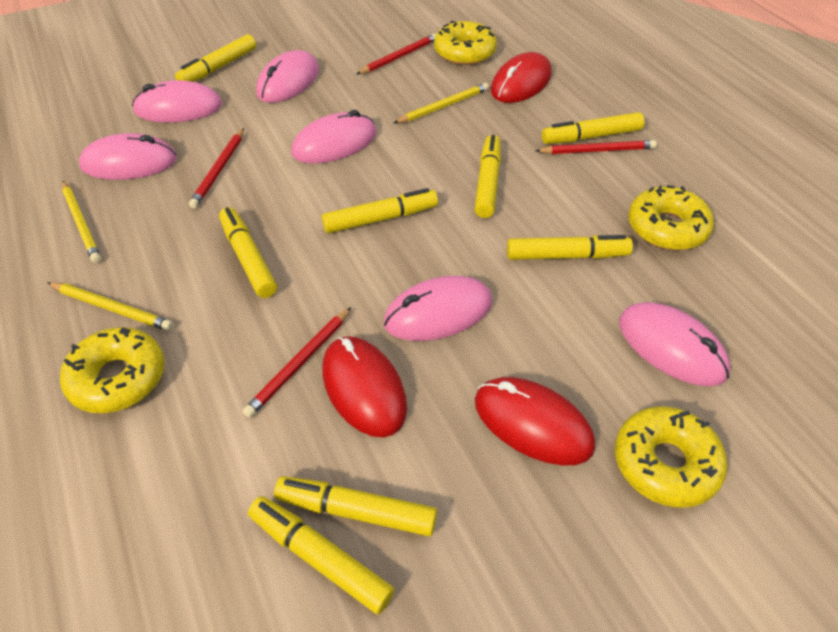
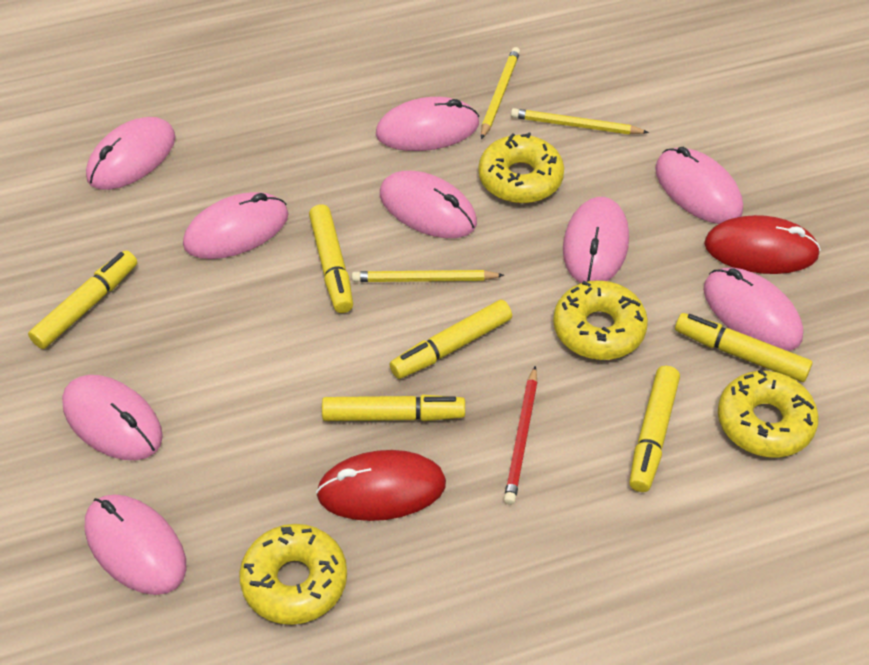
pink mouse: [79,133,177,180] [132,80,222,123] [256,50,319,103] [291,110,377,164] [383,276,493,341] [619,302,730,386] = 6 -> [62,375,163,460] [85,494,186,595] [86,117,175,190] [183,192,289,259] [376,97,479,151] [380,171,477,238] [563,197,629,283] [655,147,743,224] [703,267,803,351] = 9
red mouse: [323,336,407,438] [475,377,595,466] [491,52,552,103] = 3 -> [316,450,446,521] [704,215,821,274] = 2
red pencil: [189,128,244,209] [242,307,351,418] [356,33,436,75] [535,140,657,154] = 4 -> [504,366,537,505] = 1
yellow marker: [175,34,256,82] [219,207,277,298] [248,496,395,614] [274,476,437,536] [322,188,438,234] [475,135,501,218] [507,235,633,260] [542,112,644,144] = 8 -> [28,250,137,349] [309,204,353,313] [322,395,465,421] [390,299,512,379] [629,366,680,492] [675,313,812,382] = 6

